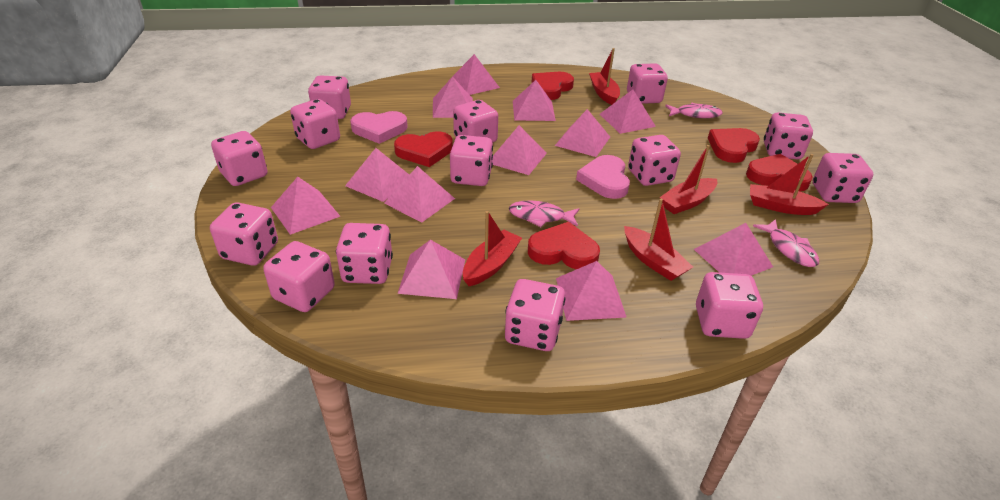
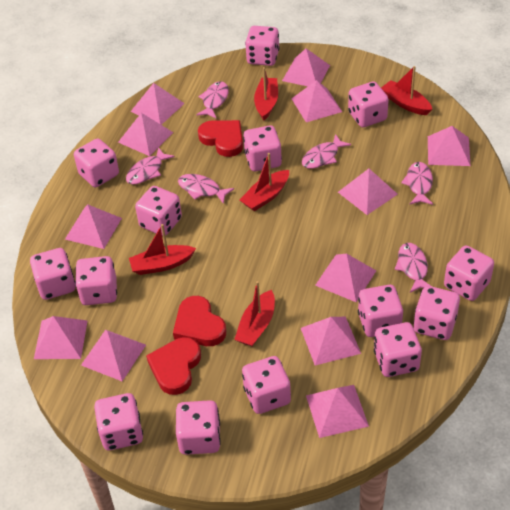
pink fish: [509,201,580,227] [665,103,723,118] [753,219,819,267] = 3 -> [126,147,175,184] [178,174,234,204] [196,81,229,119] [302,134,351,169] [395,243,431,293] [401,162,433,205] = 6
pink heart: [350,111,408,144] [576,155,630,199] = 2 -> none = 0
red heart: [394,131,453,167] [528,221,600,269] [532,72,574,100] [708,128,760,163] [746,154,813,192] = 5 -> [146,337,201,395] [173,296,226,346] [198,120,243,157] = 3

